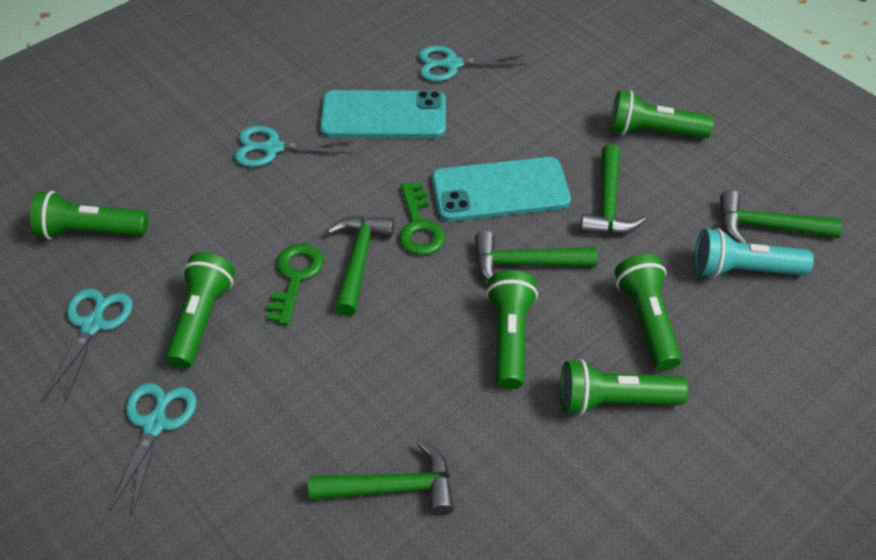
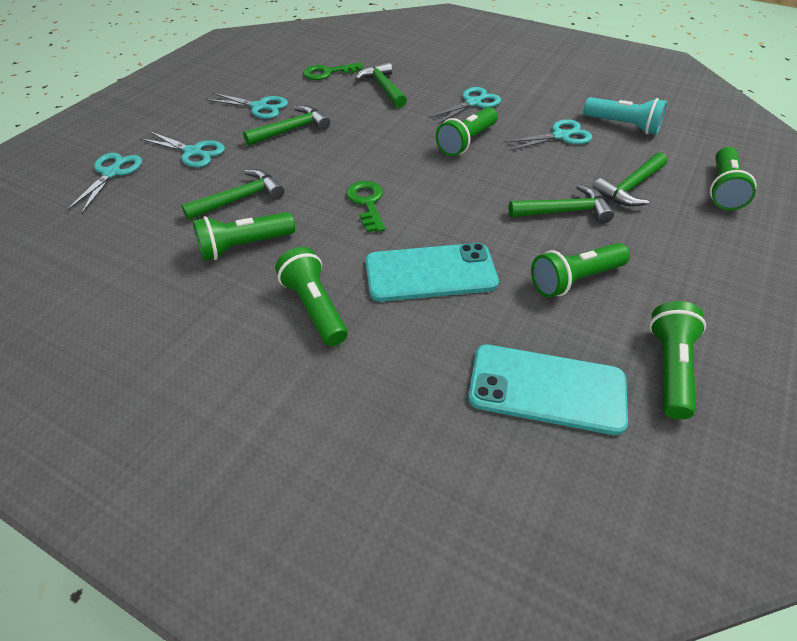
turquoise scissors: [43,288,133,403] [109,383,197,515] [235,126,353,167] [418,46,527,82] = 4 -> [67,153,142,213] [140,131,225,168] [206,93,288,119] [428,87,501,124] [503,119,592,151] = 5

